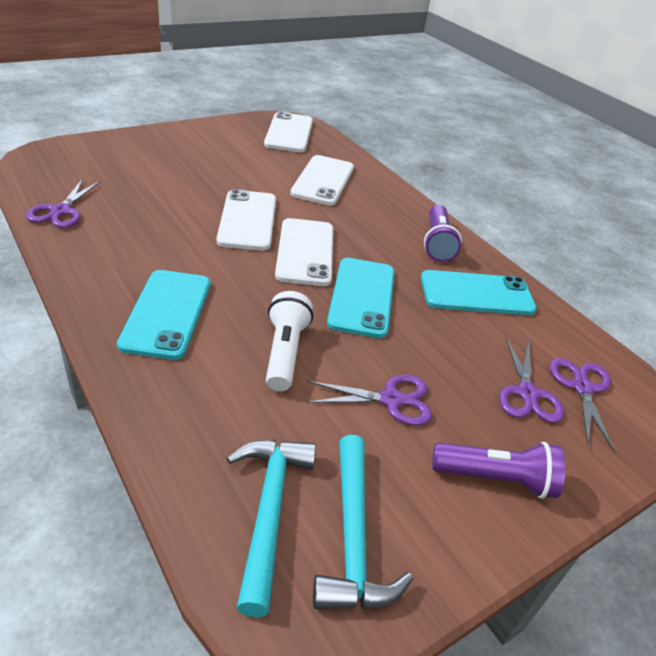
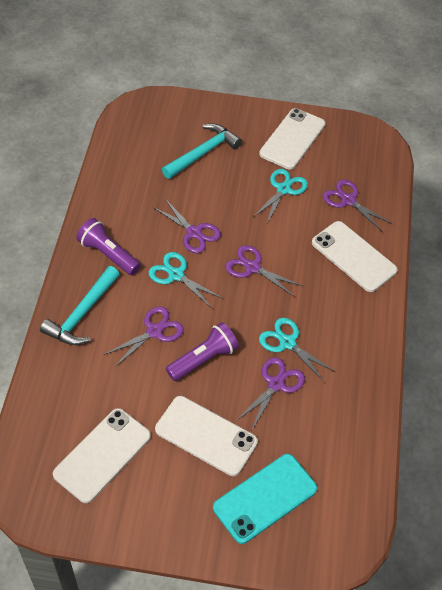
purple scissors: [26,178,101,228] [307,375,432,426] [499,337,564,423] [549,358,615,452] = 4 -> [104,307,184,367] [153,199,221,253] [225,245,302,297] [236,357,305,430] [323,180,392,232] = 5
turquoise phone: [117,270,210,360] [327,258,394,338] [421,270,537,315] = 3 -> [213,454,317,544] = 1
turquoise scissors: none = 0 -> [148,252,222,308] [253,169,308,223] [259,318,336,383] = 3
white flashlight: [266,291,313,391] = 1 -> none = 0

